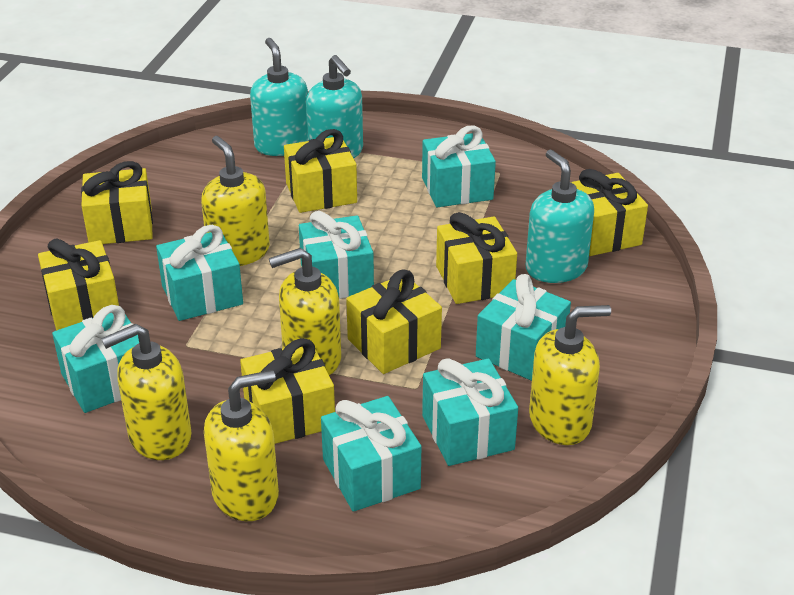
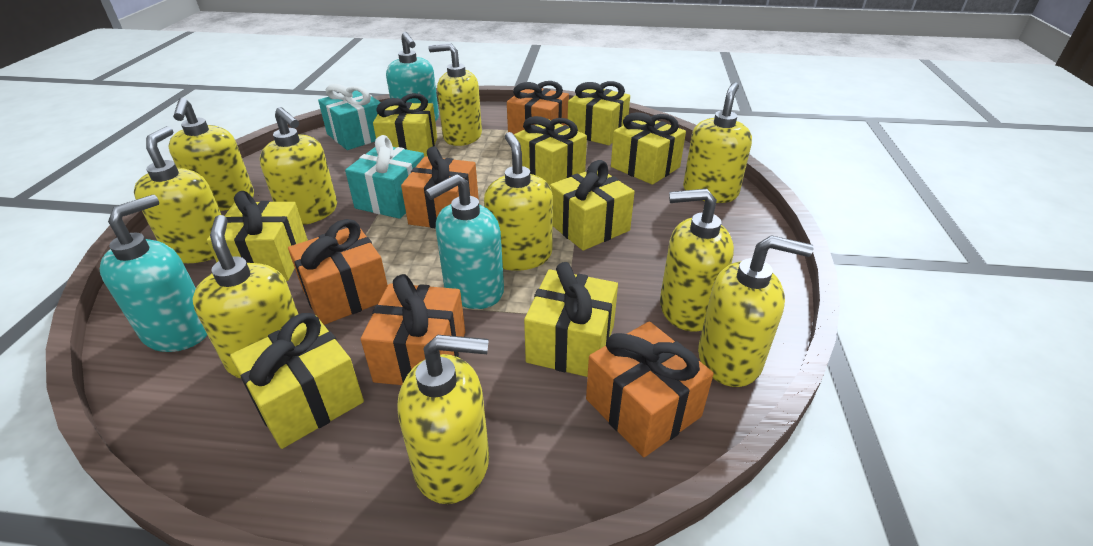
orange gift: none = 0 -> [288,219,388,325] [361,274,465,385] [401,146,479,229] [507,81,569,134] [586,321,714,457] = 5
turquoise gift: [52,305,139,413] [156,225,243,321] [299,211,374,299] [321,396,421,512] [422,125,496,207] [422,358,518,466] [476,274,571,381] = 7 -> [318,84,381,150] [345,135,424,219] = 2
yellow gift: [38,238,119,331] [81,161,153,244] [240,338,335,444] [284,129,357,213] [346,269,442,374] [436,212,517,304] [571,169,648,256] = 7 -> [207,191,308,281] [230,313,364,449] [373,93,437,157] [514,116,587,186] [524,262,618,377] [550,160,635,251] [567,81,630,145] [611,112,686,185] = 8
yellow soap dispenser: [101,324,191,460] [201,136,270,266] [204,370,279,521] [269,248,341,375] [529,305,611,445] = 5 -> [134,126,221,263] [168,98,254,211] [192,215,298,379] [260,107,337,225] [397,335,489,504] [429,43,482,146] [484,132,553,271] [660,189,734,332] [683,82,752,203] [698,235,814,387] = 10

